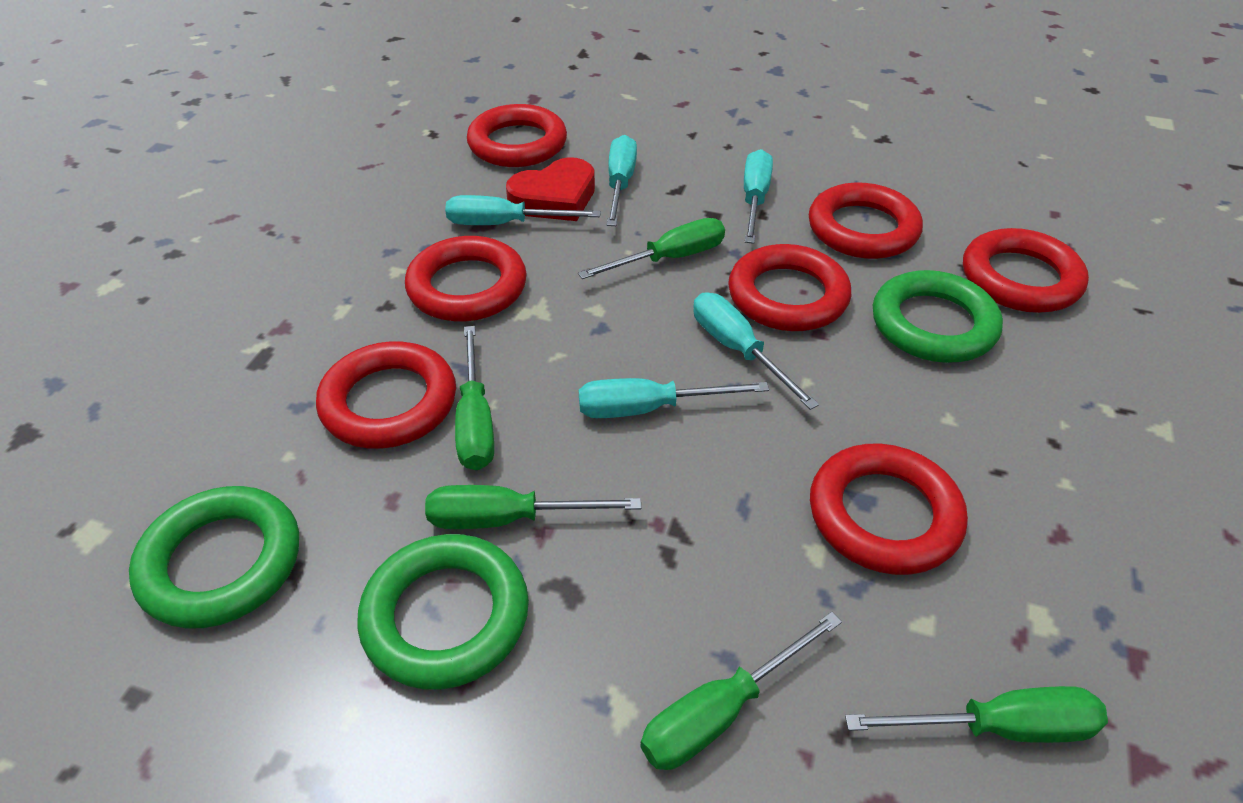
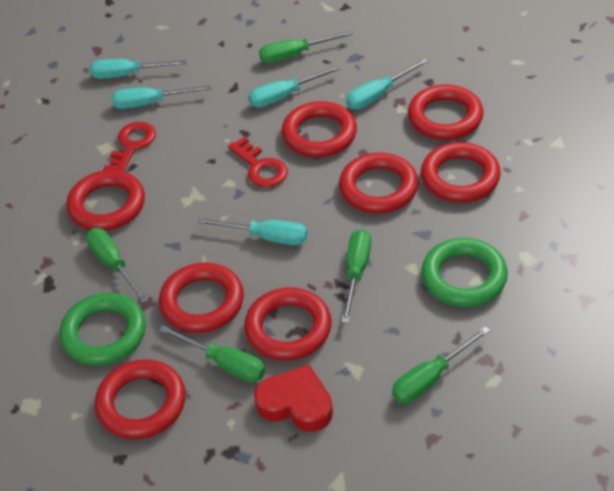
green ring: [129,486,299,629] [357,534,529,690] [873,270,1003,363] = 3 -> [60,293,146,365] [421,238,508,307] = 2
red key: none = 0 -> [103,122,156,172] [228,136,288,187] = 2
red ring: [316,341,456,449] [405,236,527,322] [467,104,567,167] [728,244,851,331] [809,182,923,259] [810,444,968,575] [963,228,1089,313] = 7 -> [66,170,145,231] [95,359,186,439] [159,263,244,333] [244,287,332,361] [282,101,357,158] [339,153,418,214] [408,84,484,140] [421,142,501,203] = 8

